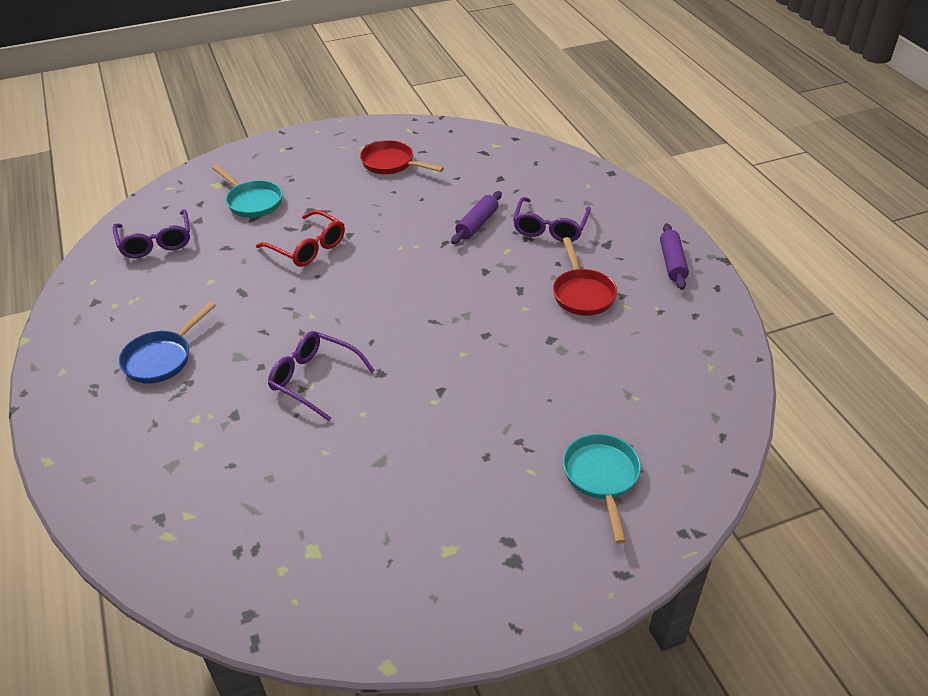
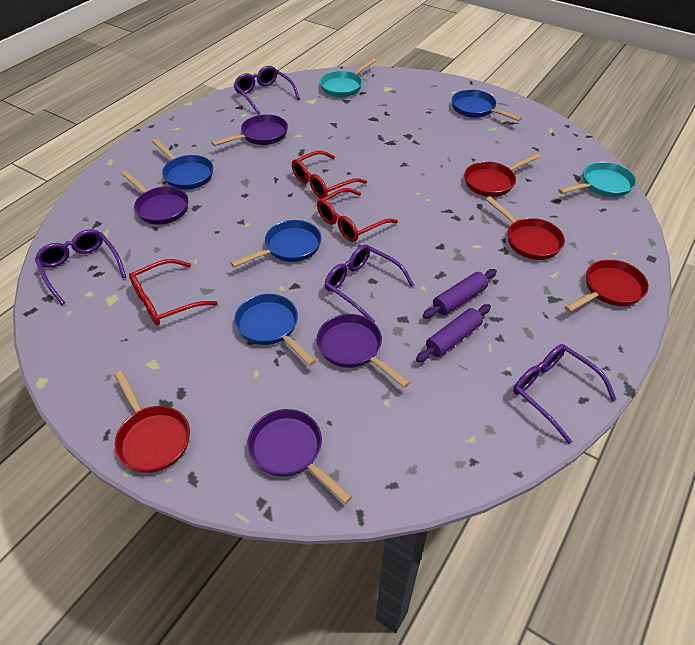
blue pan: [119,302,216,384] = 1 -> [152,139,213,190] [230,220,321,267] [234,294,316,366] [452,89,522,121] = 4
purple glasses: [113,209,190,258] [268,331,375,421] [513,197,591,242] = 3 -> [35,229,126,305] [233,66,300,115] [325,244,414,323] [513,344,617,444] = 4
purple pan: none = 0 -> [121,171,189,225] [211,114,288,146] [247,409,352,504] [317,314,410,388] = 4
red glasses: [256,210,345,267] = 1 -> [129,259,218,325] [292,151,367,199] [317,188,398,242] = 3
red pan: [360,140,444,174] [553,237,617,316] = 2 -> [114,371,190,473] [464,153,540,197] [485,196,565,260] [564,259,649,312] = 4

